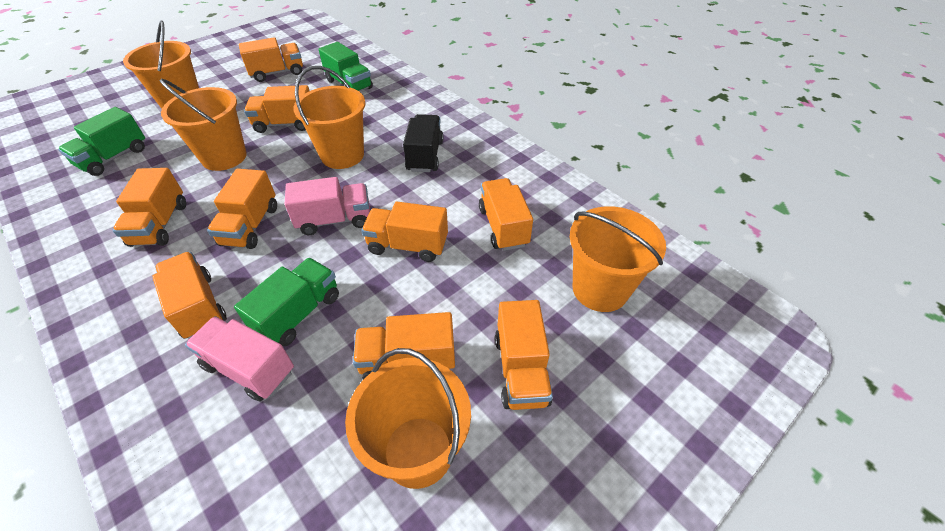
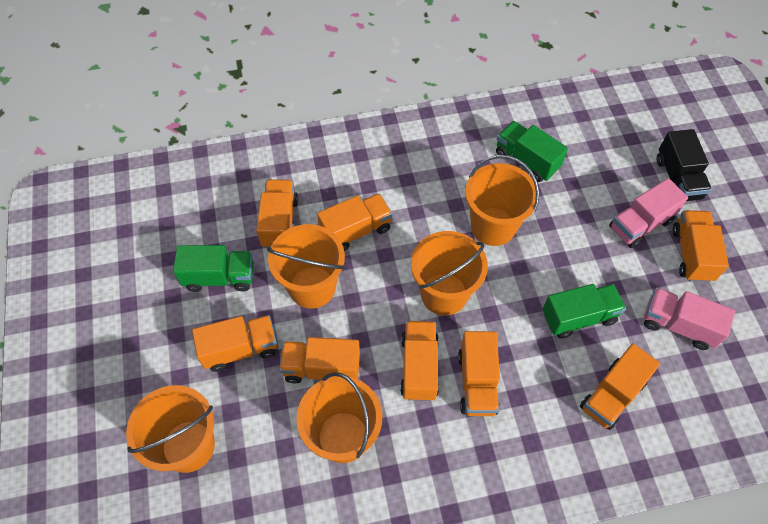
orange truck: [113,168,186,247] [152,252,227,339] [207,168,277,249] [239,37,303,82] [244,85,310,133] [353,312,455,379] [361,202,448,262] [479,178,533,251] [495,300,553,410] = 9 -> [192,315,277,372] [256,179,298,248] [279,337,360,384] [317,193,392,251] [400,321,439,401] [458,331,500,416] [580,343,660,430] [673,210,729,282] = 8

